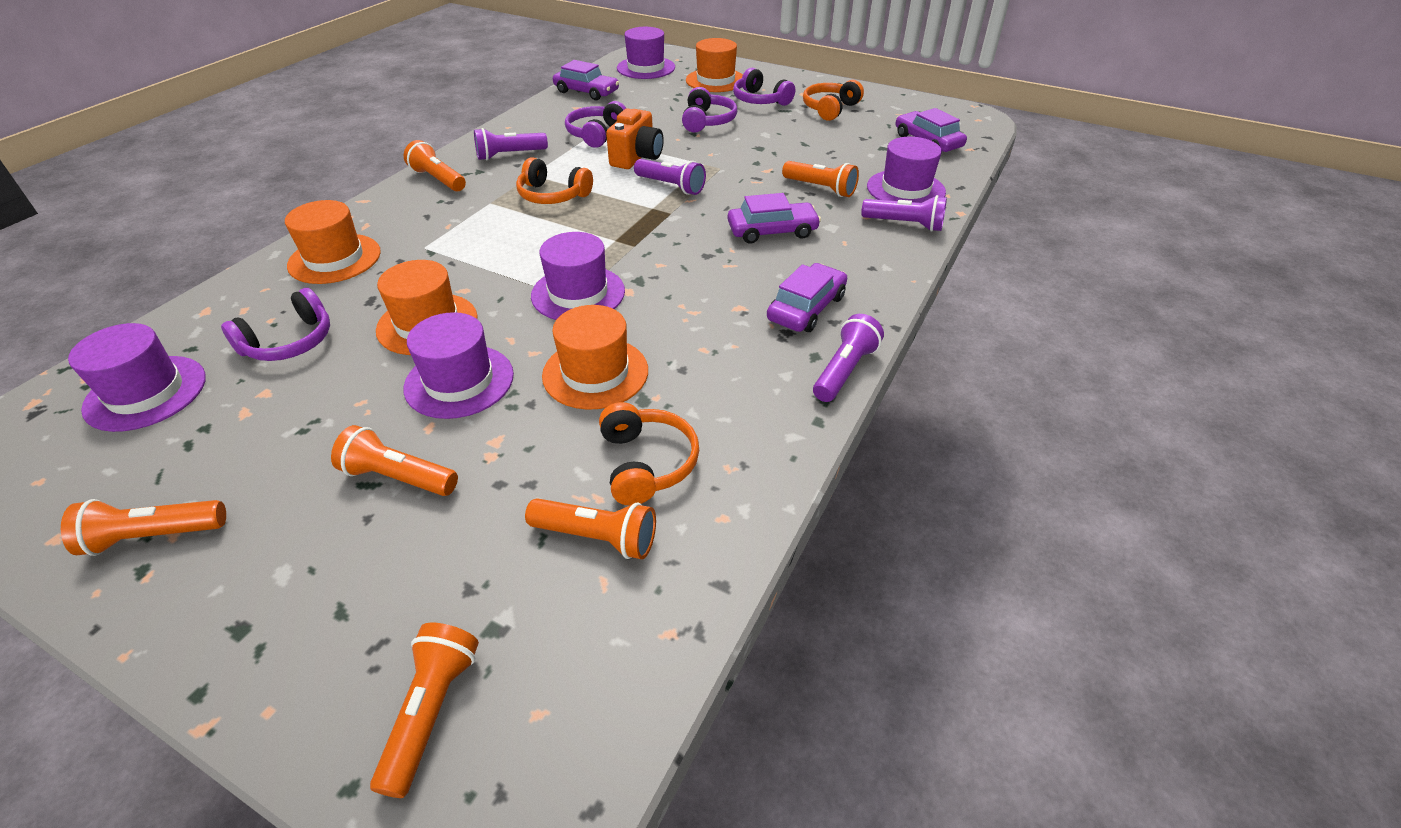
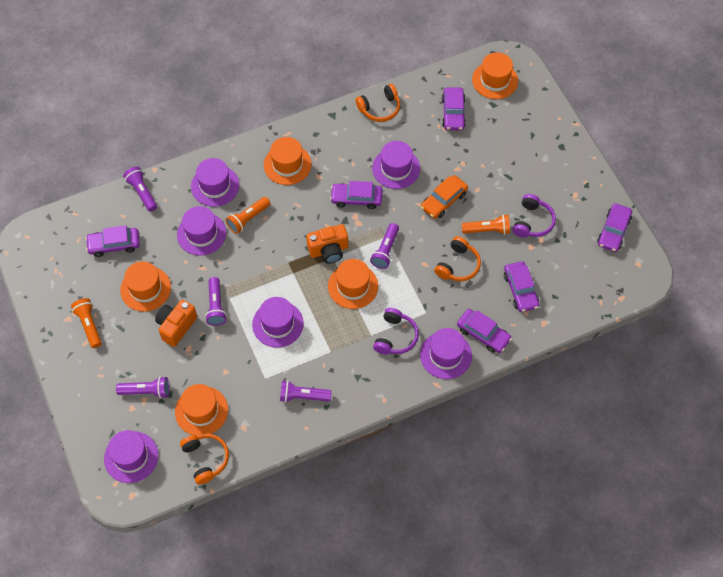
orange camera: [606,108,664,169] = 1 -> [155,300,197,347] [306,224,348,264] = 2
orange car: none = 0 -> [421,175,468,219] = 1
orange flashlight: [61,499,226,556] [331,425,458,496] [370,623,479,798] [404,140,466,191] [525,498,656,559] [782,161,859,197] = 6 -> [71,298,102,348] [226,197,271,234] [462,214,510,235] = 3
orange hat: [285,200,381,284] [376,260,477,355] [542,305,648,410] [686,38,743,92] = 4 -> [120,261,171,312] [175,384,228,436] [264,137,312,185] [328,259,378,309] [472,52,518,99] = 5
purple car: [553,60,619,100] [728,193,821,244] [767,263,847,332] [896,108,967,152] = 4 -> [86,226,140,257] [330,181,383,209] [442,87,466,130] [457,309,512,353] [504,261,539,312] [597,203,632,252] = 6
purple flashlight: [474,128,548,160] [634,159,706,195] [813,314,884,402] [861,195,947,232] = 4 -> [116,376,169,399] [123,167,157,212] [205,277,227,326] [280,380,332,403] [370,223,399,269] = 5
purple hat: [68,323,206,432] [403,312,514,419] [531,232,625,320] [617,27,675,79] [867,137,946,203] = 5 -> [104,430,158,483] [177,206,226,256] [191,158,239,207] [252,297,304,348] [372,141,420,189] [420,328,472,379] = 6
purple headphones: [221,288,330,361] [565,101,627,148] [682,87,737,132] [733,67,795,106] = 4 -> [373,308,419,354] [513,194,556,238] = 2

